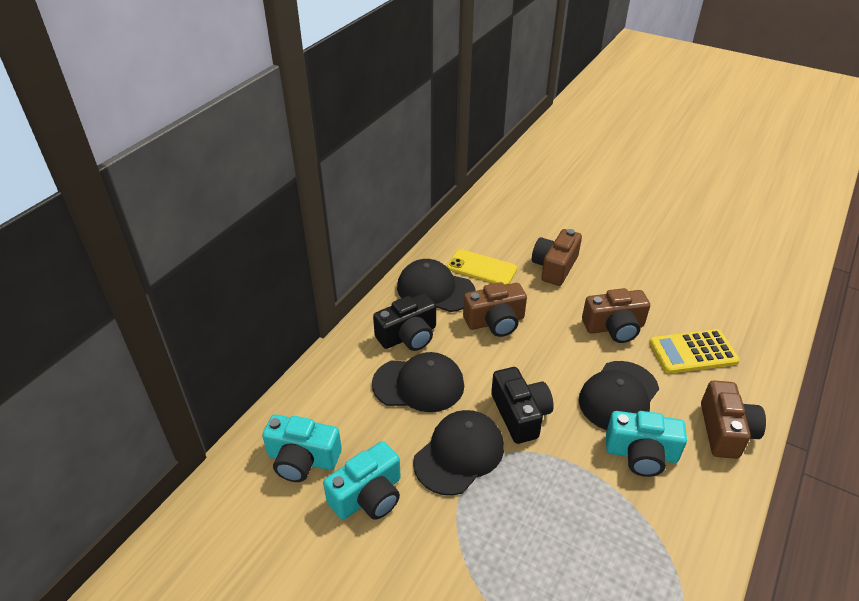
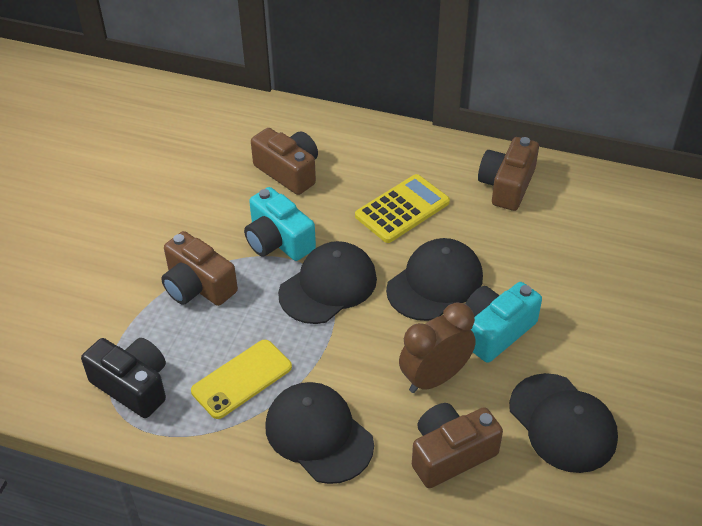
black camera: [373,293,436,351] [491,367,554,444] = 2 -> [81,338,166,418] = 1
brown clock: none = 0 -> [399,302,476,393] = 1
turquoise camera: [262,414,342,482] [323,441,401,520] [606,411,687,477] = 3 -> [244,187,316,261] [465,282,542,363] = 2

